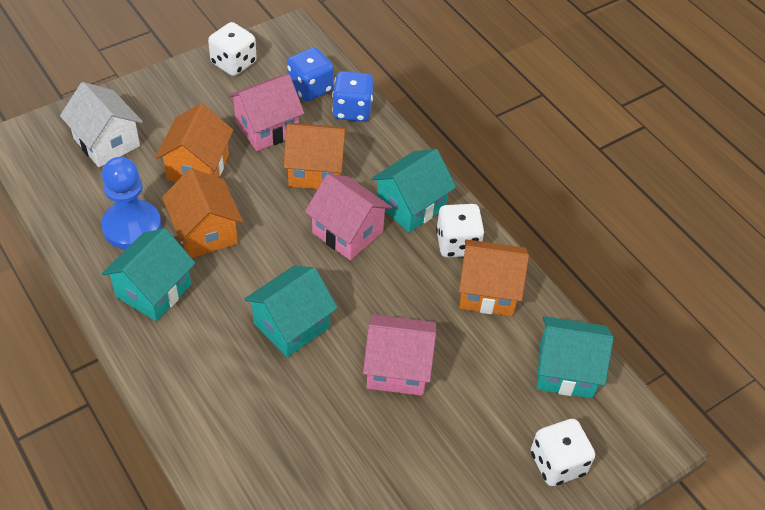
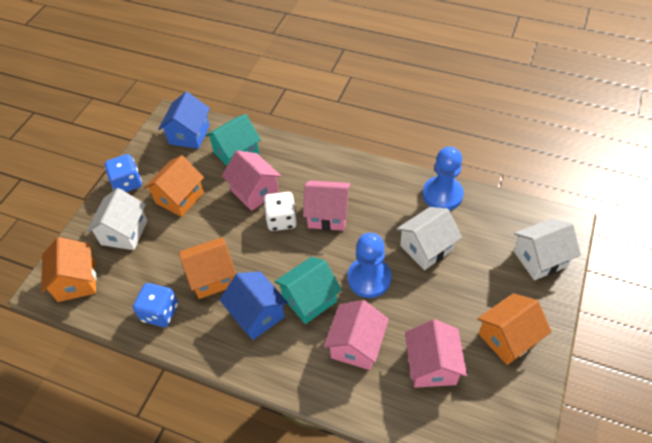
blue house: none = 0 -> [158,92,210,149] [219,271,288,340] = 2
blue pawn: [101,157,161,249] = 1 -> [347,233,391,298] [423,147,464,211] = 2
pink house: [228,74,304,151] [305,174,392,260] [363,315,436,396] = 3 -> [222,151,281,211] [303,180,351,231] [324,300,389,370] [405,319,467,388] = 4
turquoise house: [102,228,195,321] [244,266,338,357] [371,149,456,232] [537,316,614,398] = 4 -> [205,114,261,166] [274,257,342,324] = 2
white dice: [208,22,257,76] [436,204,485,258] [531,419,595,486] = 3 -> [264,192,297,231] = 1
white house: [60,82,143,167] = 1 -> [86,188,147,250] [397,207,462,270] [513,218,581,280] = 3

